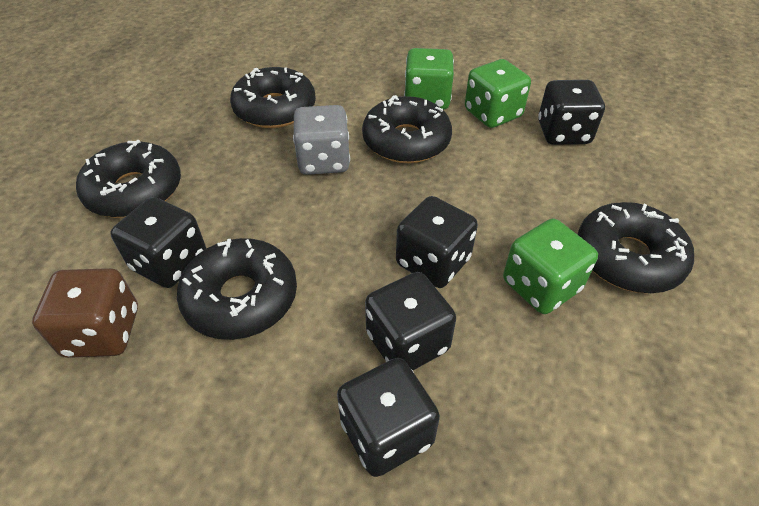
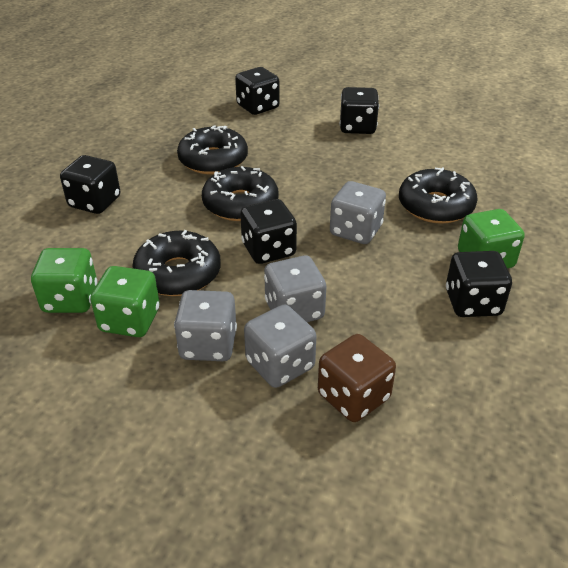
black donut: [76,140,181,218] [177,238,297,340] [230,67,316,128] [362,95,452,163] [578,202,694,293] = 5 -> [132,230,221,296] [177,125,248,174] [202,166,279,221] [399,167,478,224] = 4
grey dice: [293,105,350,175] = 1 -> [174,290,237,361] [244,305,317,388] [264,256,327,322] [330,181,386,244] = 4

